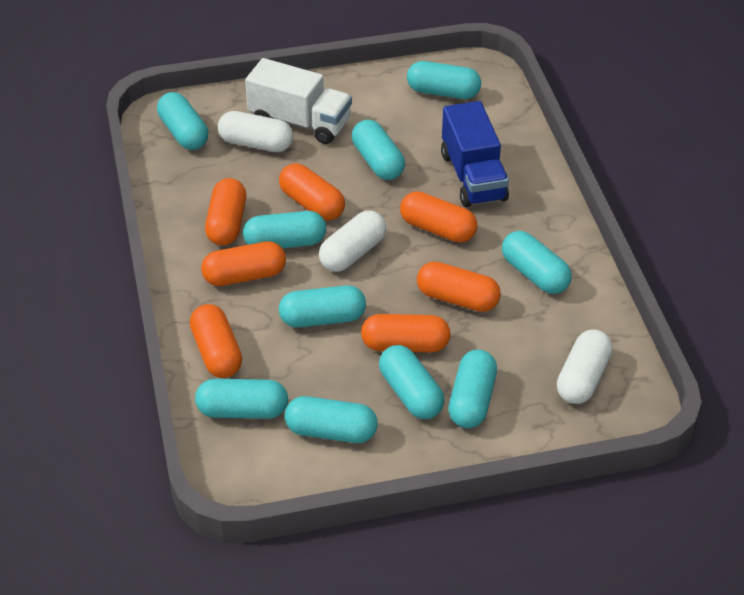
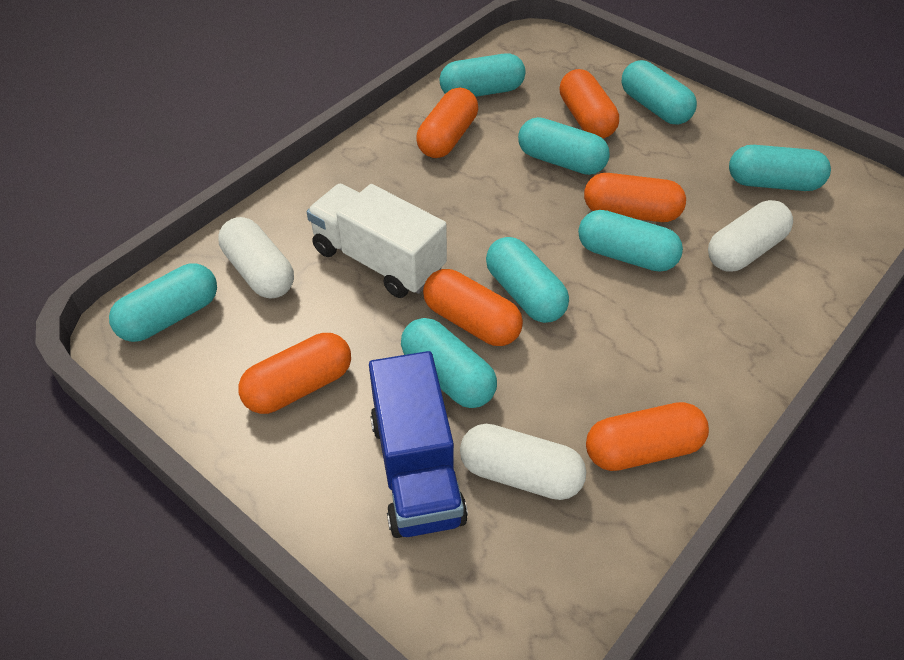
orange capsule: [190,304,242,378] [201,241,286,286] [205,178,246,245] [279,164,345,221] [361,314,451,352] [400,191,477,243] [417,262,501,312] = 7 -> [238,333,351,414] [416,88,478,158] [423,269,523,346] [560,69,619,139] [584,173,686,222] [586,402,709,471] = 6
turquoise capsule: [157,92,208,150] [195,379,288,419] [243,211,326,248] [279,285,366,328] [284,396,378,443] [352,119,405,180] [379,345,444,419] [407,61,481,99] [448,350,497,428] [502,231,572,294] = 10 -> [109,263,217,342] [401,318,497,408] [439,53,525,97] [486,237,569,323] [518,117,610,175] [578,210,683,272] [622,60,697,125] [729,145,831,191] = 8

